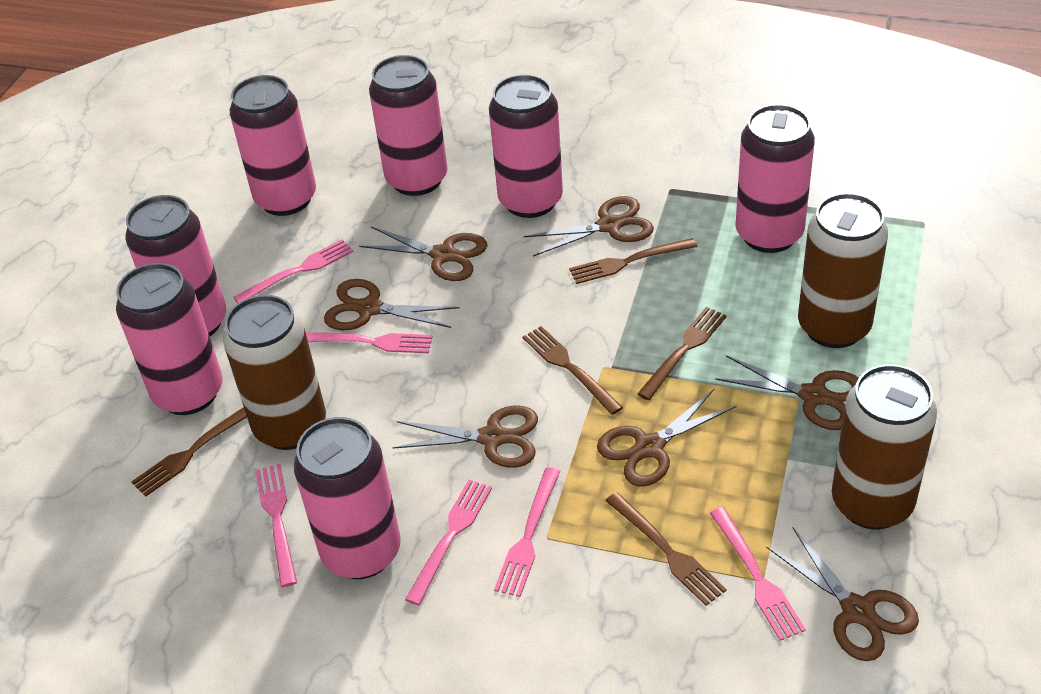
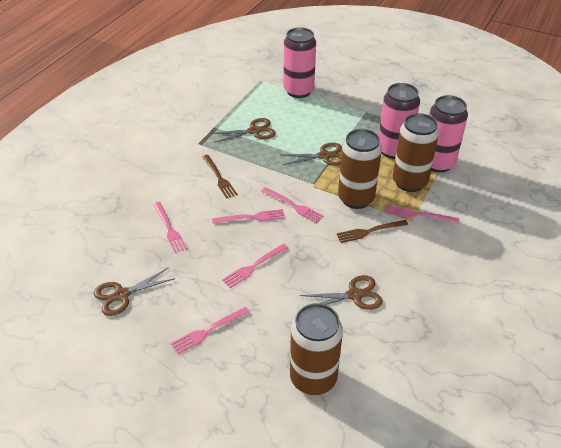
brown fork: [131,407,247,497] [523,326,623,415] [569,238,698,284] [605,492,727,606] [637,307,727,400] = 5 -> [202,155,237,198] [336,220,408,243] = 2
brown scissors: [324,279,459,330] [359,227,487,281] [393,405,538,468] [524,196,654,257] [597,388,736,486] [715,355,859,430] [766,528,919,661] = 7 -> [94,267,176,316] [211,118,276,143] [281,143,342,166] [300,275,383,310] = 4
pink can: [116,263,223,415] [125,195,226,336] [230,75,316,216] [294,417,401,579] [369,55,448,196] [489,74,563,218] [735,104,815,253] = 7 -> [284,27,316,98] [378,83,420,159] [429,95,468,172] = 3

